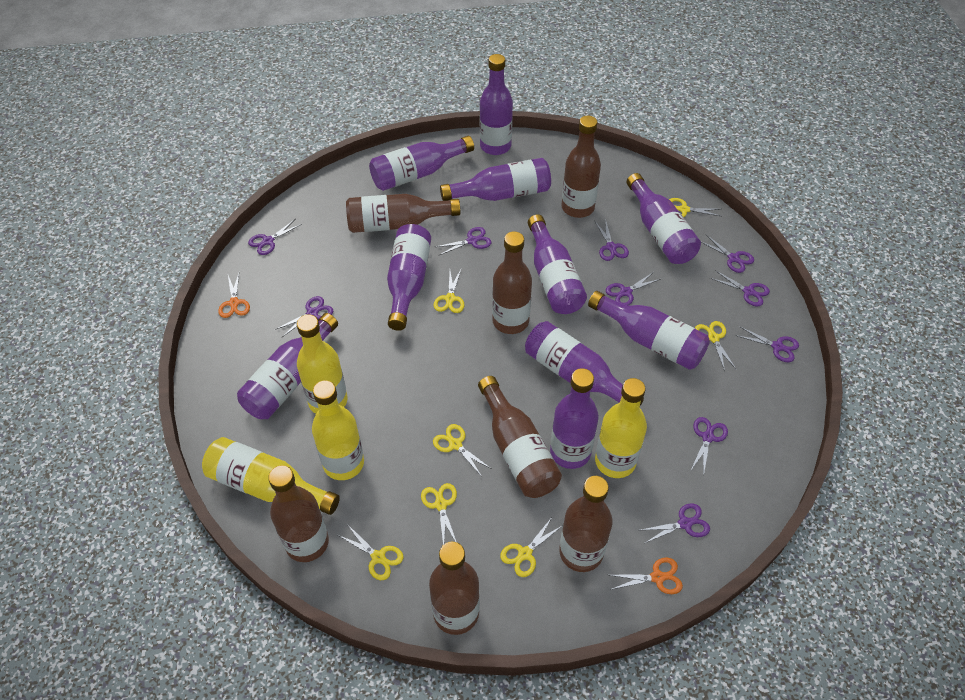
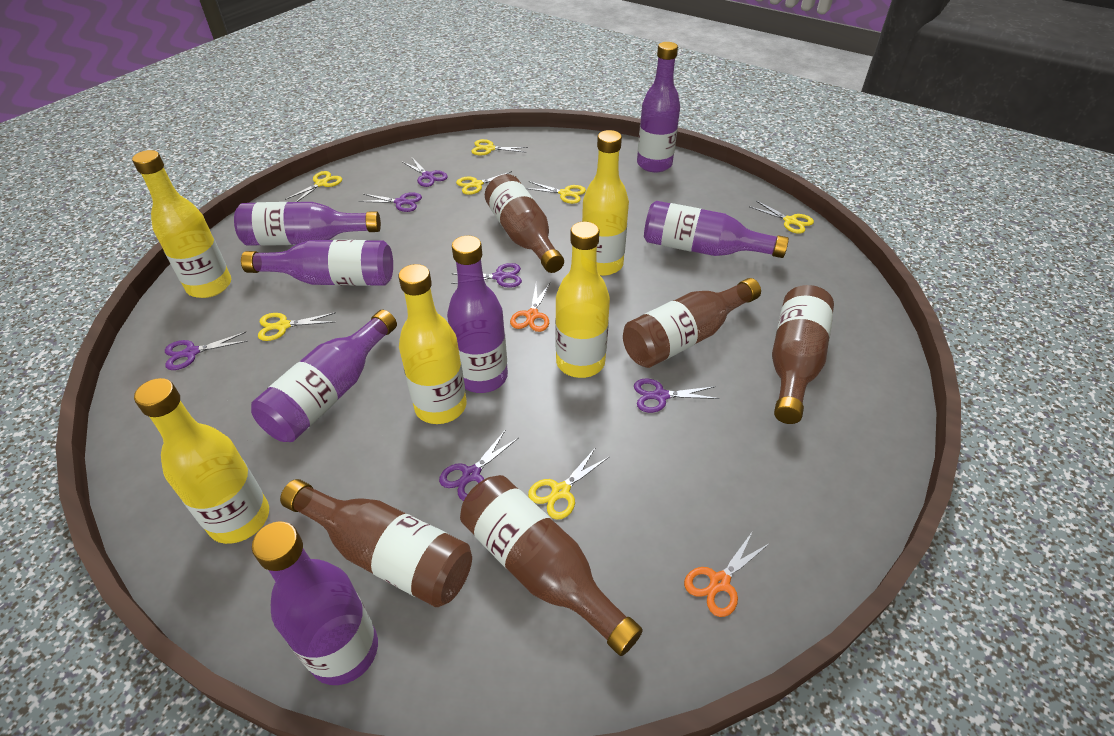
brown bottle: [268,465,329,562] [346,194,460,233] [429,542,480,635] [478,376,562,498] [492,231,532,334] [559,476,612,572] [561,116,601,218] = 7 -> [280,479,472,607] [460,475,643,656] [485,174,564,273] [623,278,761,368] [772,285,834,424] = 5
purple bottle: [237,313,338,419] [369,136,474,191] [387,224,431,331] [440,158,551,201] [480,54,513,155] [525,321,644,406] [528,214,587,314] [550,368,599,469] [588,291,710,370] [627,173,701,264] = 10 -> [234,202,381,246] [241,240,393,286] [251,310,397,442] [252,522,378,685] [447,236,508,393] [637,42,680,172] [644,201,789,258] = 7
purple scissors: [248,219,302,255] [275,296,333,338] [436,227,492,255] [595,219,629,261] [606,273,660,305] [641,503,710,543] [691,417,728,477] [701,235,754,273] [710,270,770,306] [735,326,799,362] = 10 -> [165,332,248,370] [358,192,422,212] [403,158,448,187] [439,429,518,501] [451,263,522,288] [634,378,719,413] = 6
yellow bottle: [202,437,340,515] [297,314,347,414] [312,380,364,480] [595,378,647,478] = 4 -> [132,150,231,298] [134,378,269,544] [399,264,467,424] [555,222,610,378] [582,130,629,276] = 5

